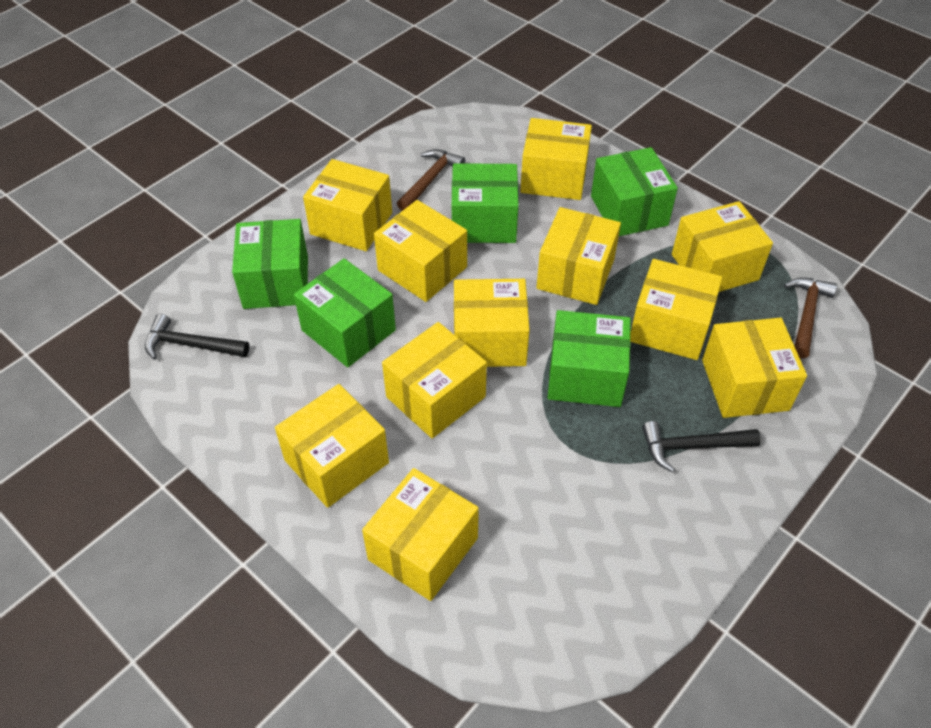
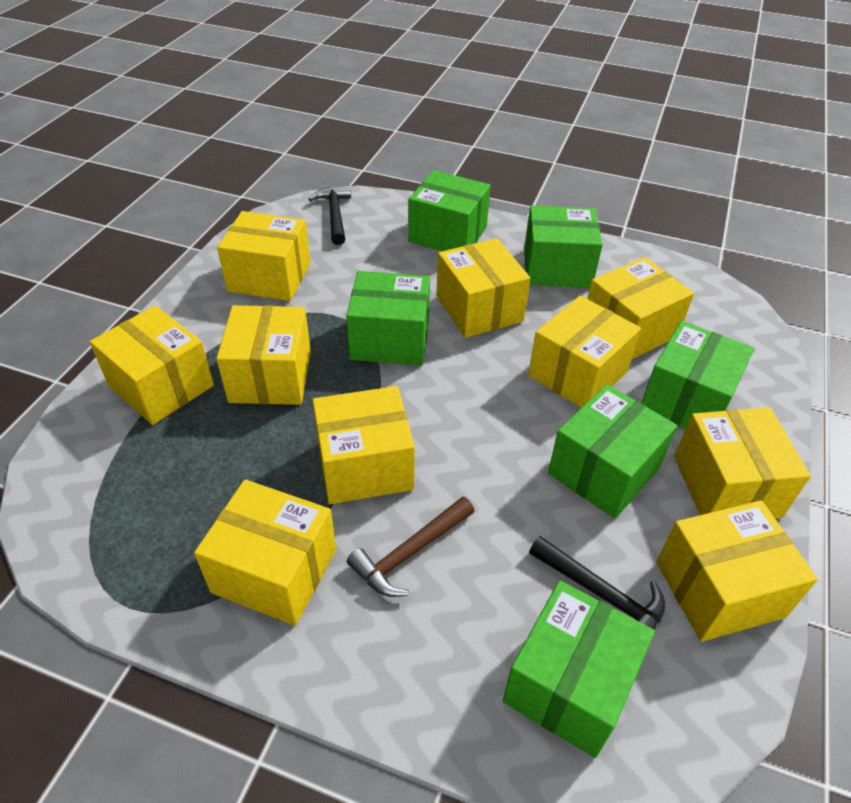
brown hammer: [397,149,465,211] [784,277,837,359] = 2 -> [347,497,474,597] = 1
green box: [232,219,308,309] [294,258,396,367] [452,163,519,243] [548,310,631,407] [591,147,678,236] = 5 -> [346,271,430,366] [408,170,491,251] [503,581,655,758] [524,205,602,288] [548,384,677,519] [641,321,754,429] = 6
yellow box: [275,384,389,508] [303,159,392,251] [362,468,479,601] [374,200,467,302] [382,322,487,438] [454,279,530,367] [520,118,592,200] [536,207,621,305] [630,259,722,360] [672,201,773,292] [702,318,807,418] = 11 -> [90,306,214,425] [194,480,336,626] [216,305,311,405] [217,211,311,301] [312,386,415,504] [436,238,530,338] [528,296,641,408] [587,257,694,359] [656,500,818,642] [674,407,811,518] = 10

